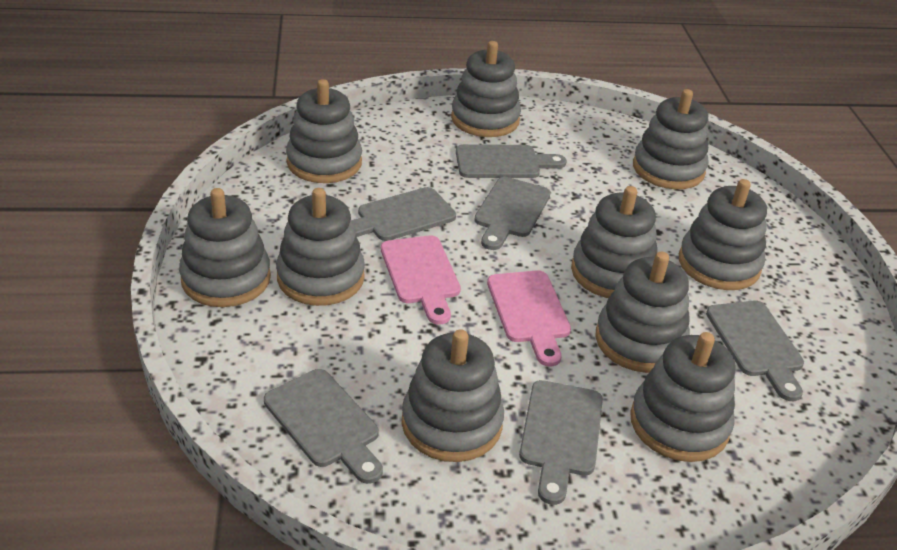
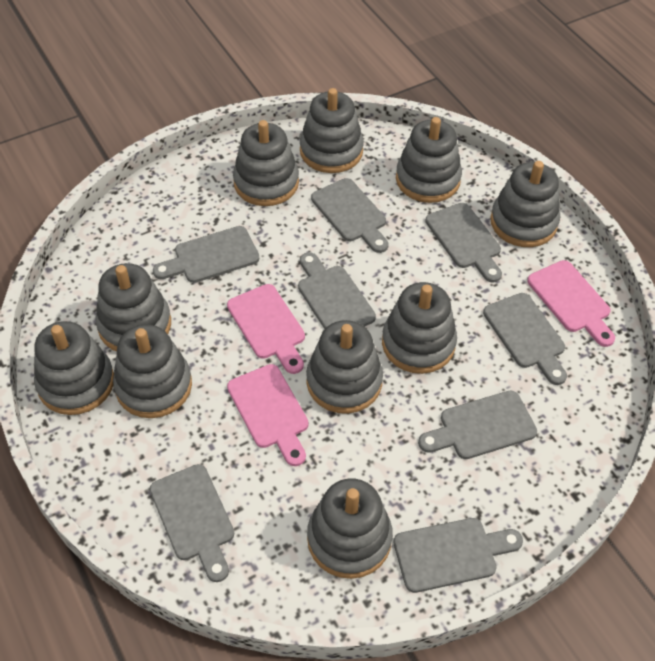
grey cutting board: [264,369,383,484] [351,187,456,241] [456,144,566,178] [474,177,551,250] [519,380,603,505] [706,301,804,401] = 6 -> [150,464,234,582] [153,226,259,283] [298,252,376,329] [311,178,389,253] [393,518,523,593] [418,391,537,459] [425,203,502,283] [483,293,567,385] = 8
pink cutting board: [381,235,461,324] [487,270,571,366] = 2 -> [227,284,305,374] [227,364,309,466] [527,260,615,347] = 3

